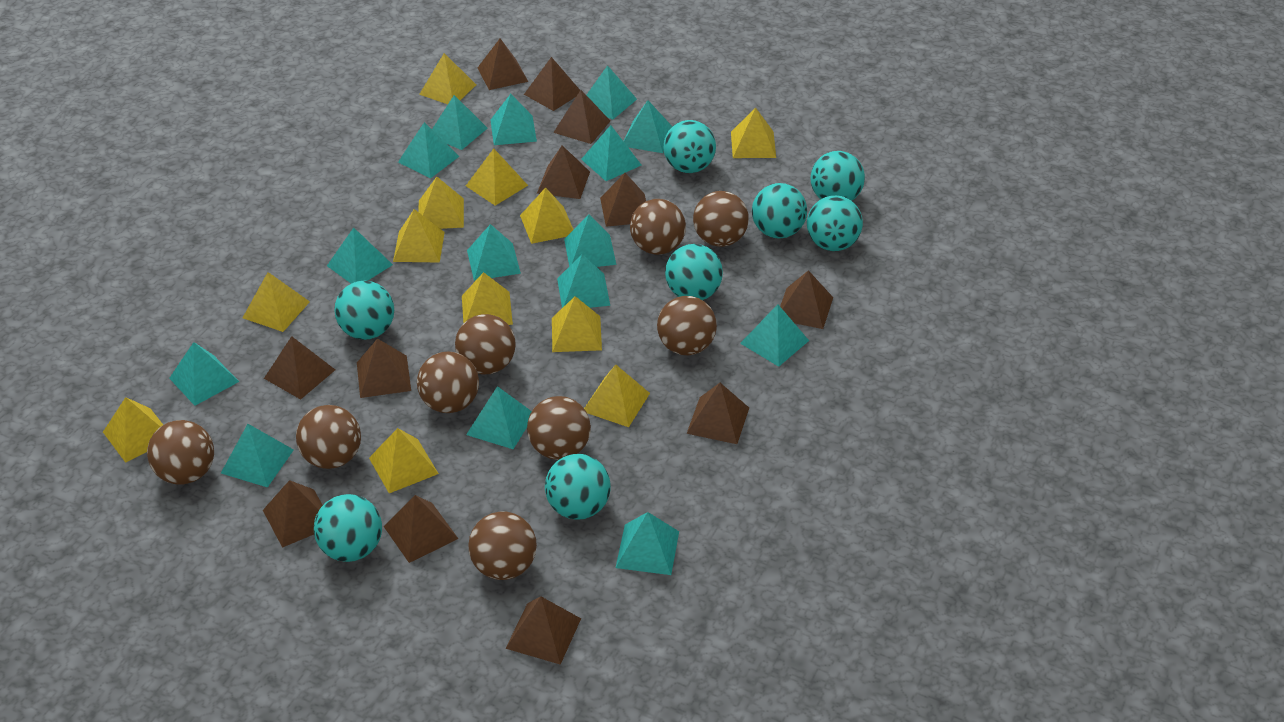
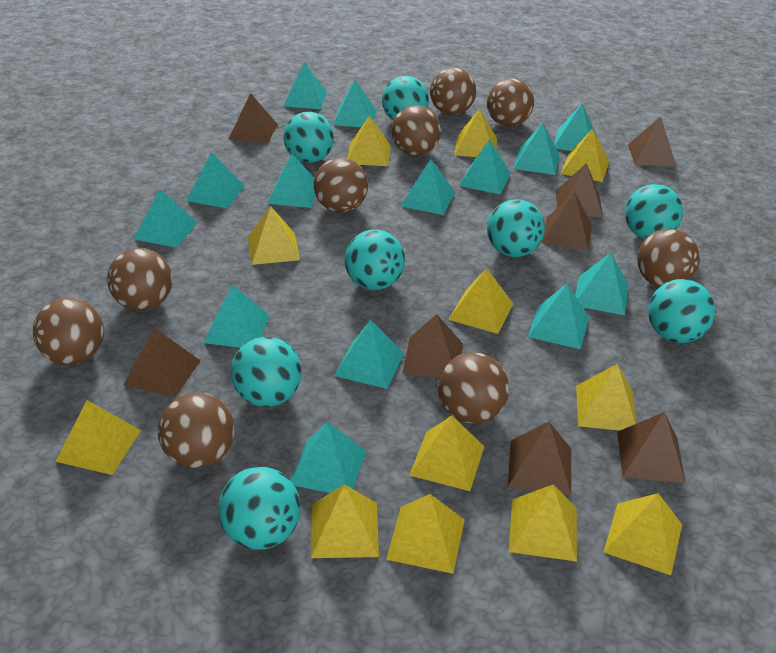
brown pyramid: [263,480,323,548] [264,336,335,399] [357,338,411,398] [384,495,458,563] [478,39,529,90] [505,596,581,665] [524,57,580,111] [537,145,590,199] [553,90,610,144] [600,173,646,227] [687,383,749,444] [780,270,833,329] = 12 -> [123,328,201,398] [228,93,278,144] [402,314,463,378] [508,422,571,495] [542,192,592,250] [556,163,603,217] [617,412,685,483] [628,117,676,166] = 8
turquoise pyramid: [169,342,239,406] [221,424,294,488] [327,227,393,283] [398,122,460,178] [432,95,488,150] [466,386,532,449] [467,224,521,281] [490,94,537,145] [557,254,610,308] [564,215,617,267] [581,125,641,181] [587,65,637,120] [616,512,679,575] [624,100,672,153] [740,304,809,367] = 15 -> [134,188,198,248] [186,152,245,209] [204,285,270,348] [267,153,316,208] [284,62,327,109] [291,422,366,493] [333,80,376,127] [334,320,404,389] [401,159,455,215] [459,140,511,194] [514,123,560,175] [528,284,589,349] [554,104,597,151] [575,253,629,315] = 14

